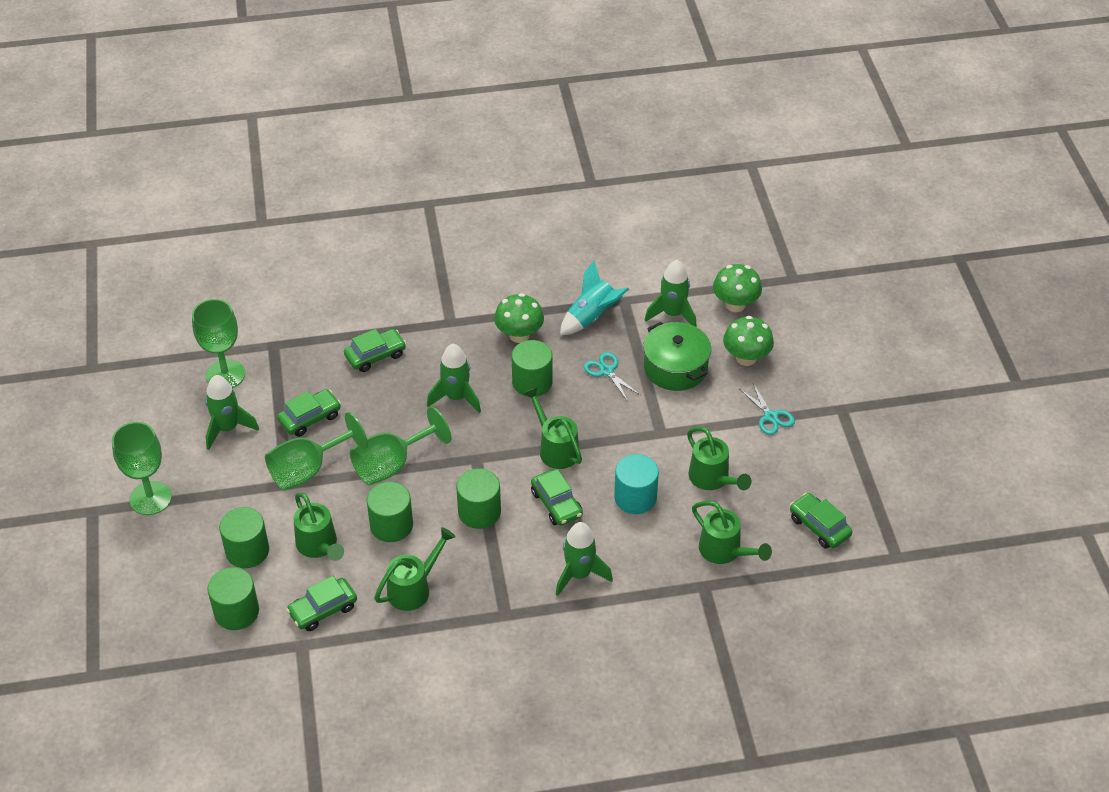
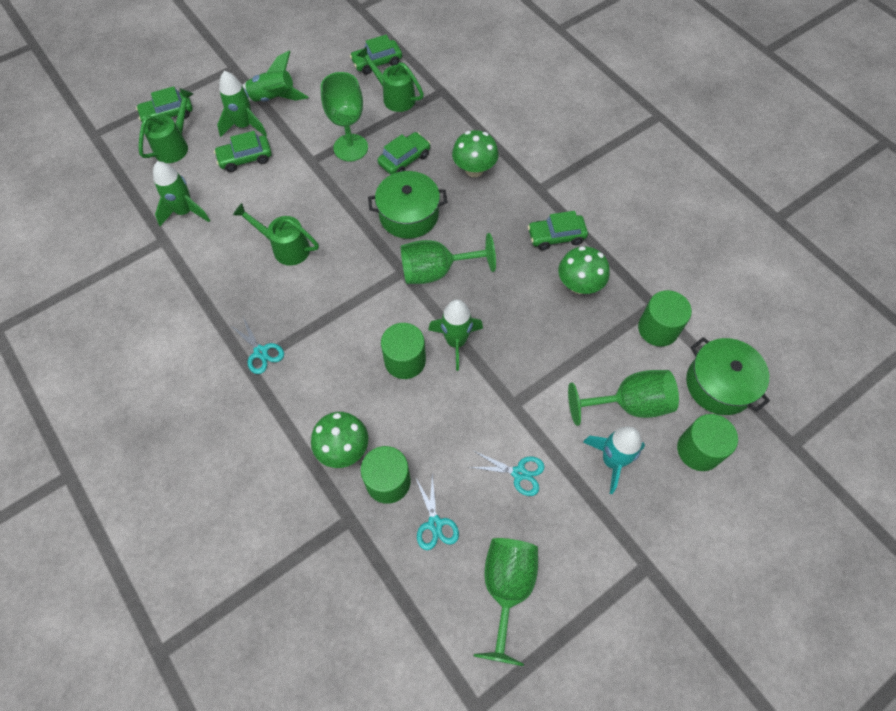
green cylinder: [207,567,259,630] [219,507,269,568] [367,482,413,542] [456,468,501,529] [512,340,552,397] = 5 -> [361,446,411,504] [381,323,426,379] [638,290,692,347] [677,414,738,471] = 4
green pot: [643,322,711,391] = 1 -> [368,171,447,239] [686,337,770,415] = 2
green watering can: [294,492,344,561] [374,527,456,611] [523,387,582,469] [687,427,751,490] [692,501,772,564] = 5 -> [138,88,194,163] [233,203,319,266] [356,46,424,112] = 3
turquoise cylinder: [614,454,659,514] = 1 -> none = 0
turquoise scissors: [584,352,640,400] [740,383,795,435] = 2 -> [230,317,284,374] [416,474,459,550] [470,451,545,496] = 3

